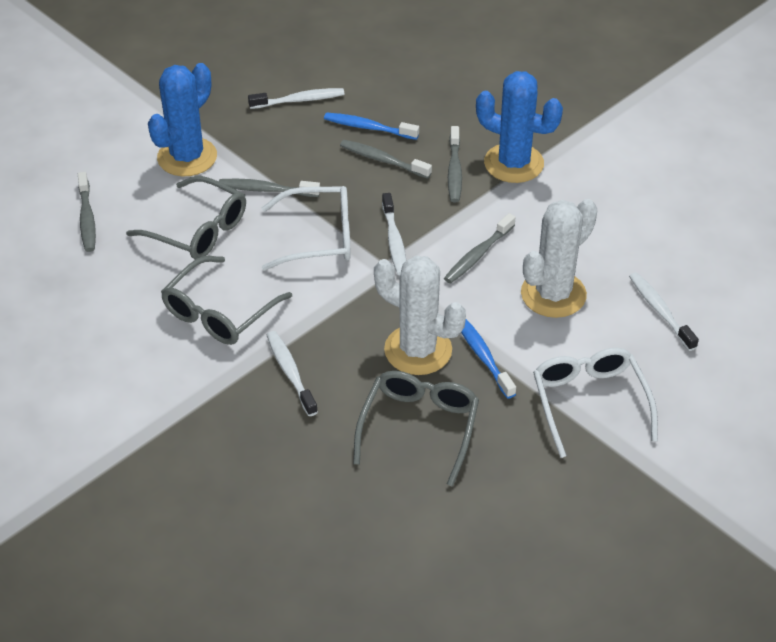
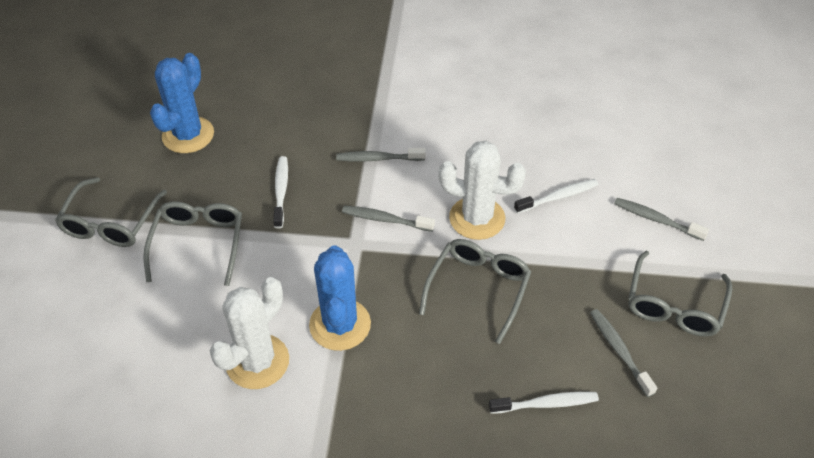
blue toothbrush: [324,113,419,140] [461,319,516,399] = 2 -> none = 0
grey glasses: [126,176,246,260] [161,256,292,345] [353,371,479,487] = 3 -> [55,177,167,247] [143,201,242,286] [419,239,531,344] [628,251,732,337] = 4
grey toothbrush: [78,172,96,252] [219,179,320,197] [340,140,432,179] [444,213,515,283] [448,126,462,203] = 5 -> [336,148,426,162] [342,206,435,232] [590,309,657,397] [614,198,709,241] = 4
white glasses: [262,186,351,270] [533,348,658,458] = 2 -> none = 0
white toothbrush: [248,88,345,109] [267,331,318,416] [382,193,406,275] [629,272,699,351] = 4 -> [273,156,288,228] [489,392,599,414] [514,179,598,214] = 3

